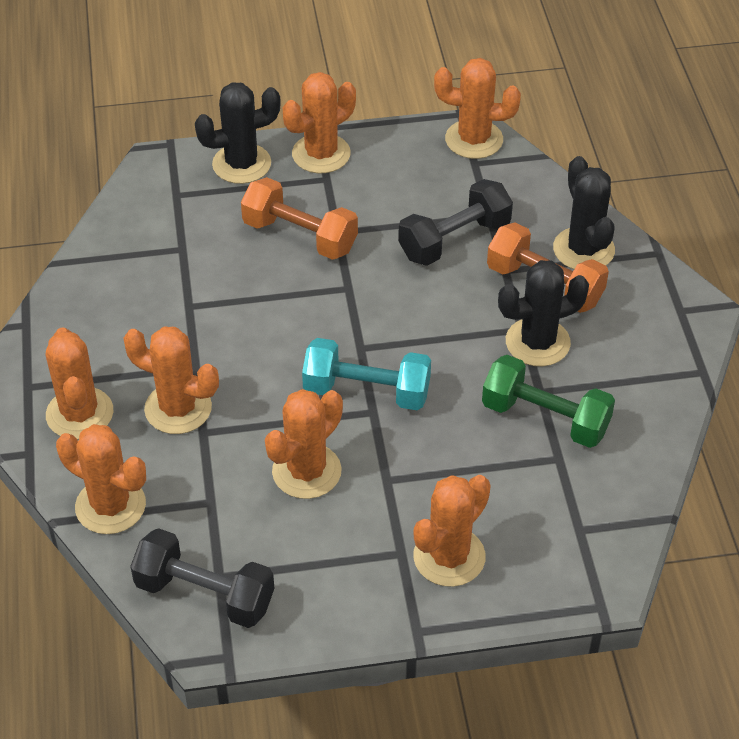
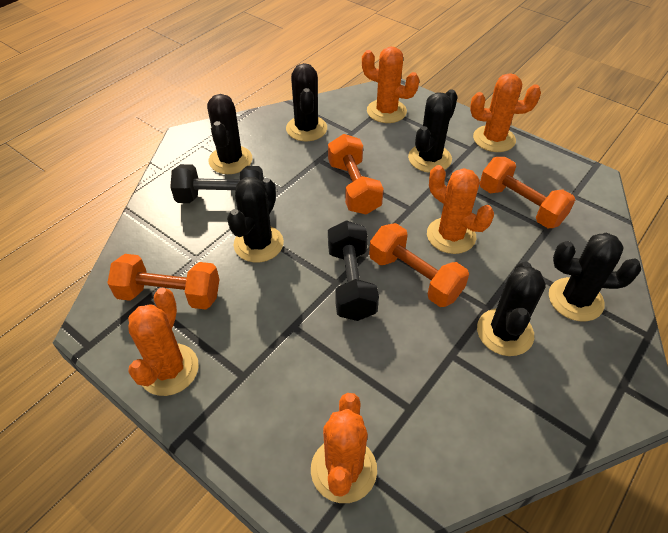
black cactus: [195,82,281,184] [498,260,589,366] [553,156,615,269] = 3 -> [207,94,252,174] [227,177,284,262] [286,63,327,141] [408,89,458,173] [477,262,546,356] [549,233,641,321] = 6
green dumbbell: [482,355,615,448] = 1 -> none = 0
orange cactus: [45,327,113,440] [56,424,146,534] [124,327,219,434] [265,389,343,499] [283,72,356,173] [413,475,491,587] [434,58,521,159] = 7 -> [128,288,199,396] [311,393,377,503] [362,47,419,123] [427,165,494,254] [470,73,541,152] = 5
orange dumbbell: [241,177,358,260] [487,222,609,313] = 2 -> [108,254,220,310] [328,134,384,215] [369,223,469,307] [480,157,575,228] = 4
turquoise dumbbell: [302,338,431,410] = 1 -> none = 0

